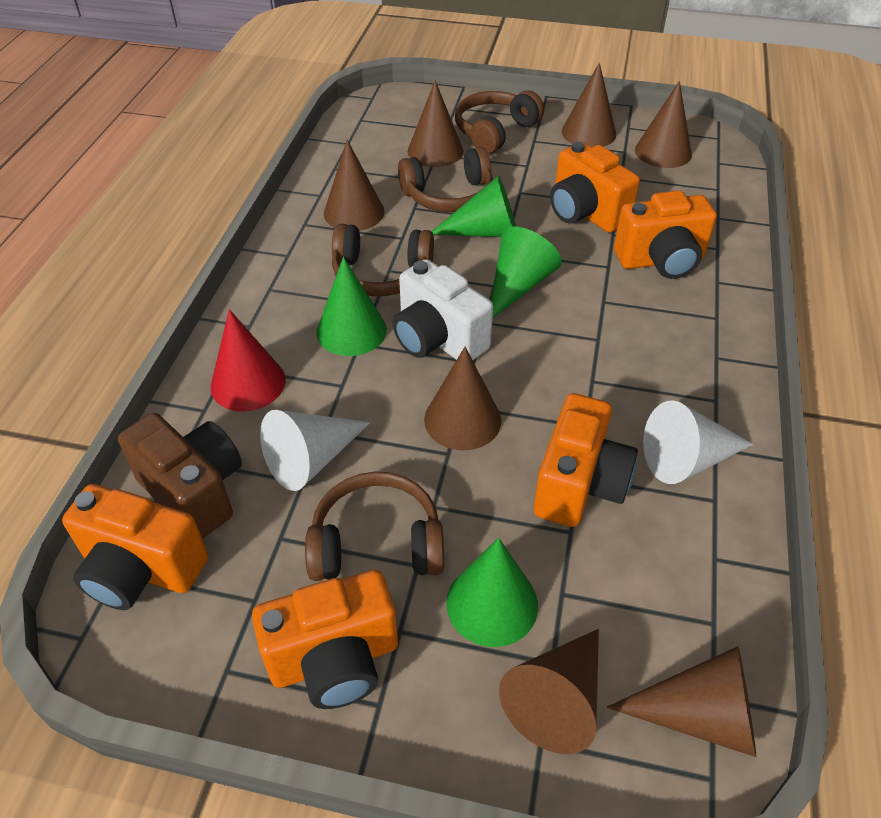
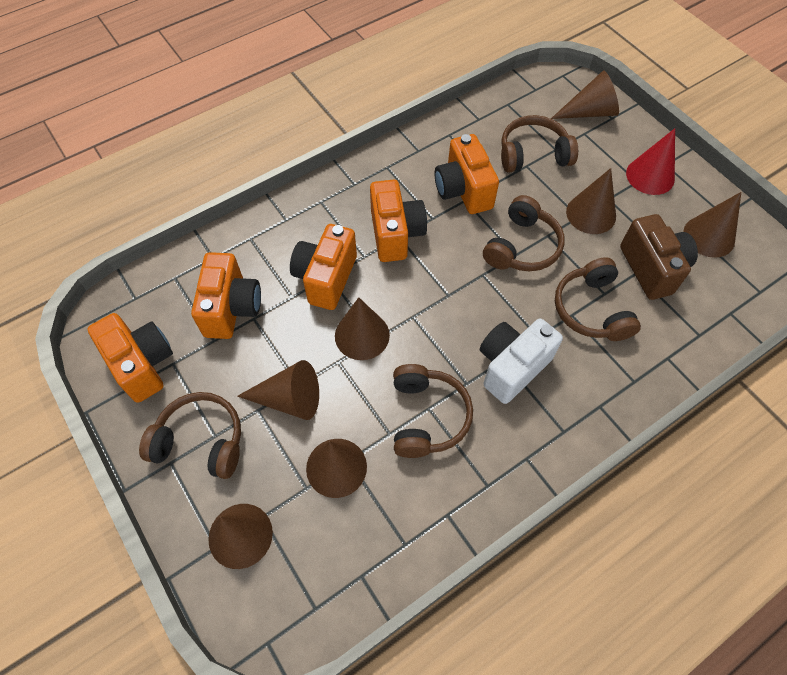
brown headphones: [305,472,444,581] [332,224,434,296] [398,147,493,212] [455,90,544,154] = 4 -> [139,392,241,479] [393,364,473,458] [483,195,565,271] [501,115,578,173] [555,257,641,341] = 5
green cone: [316,257,387,356] [431,176,516,237] [446,538,538,647] [491,227,562,318] = 4 -> none = 0
white cone: [260,410,370,491] [643,400,754,484] = 2 -> none = 0

